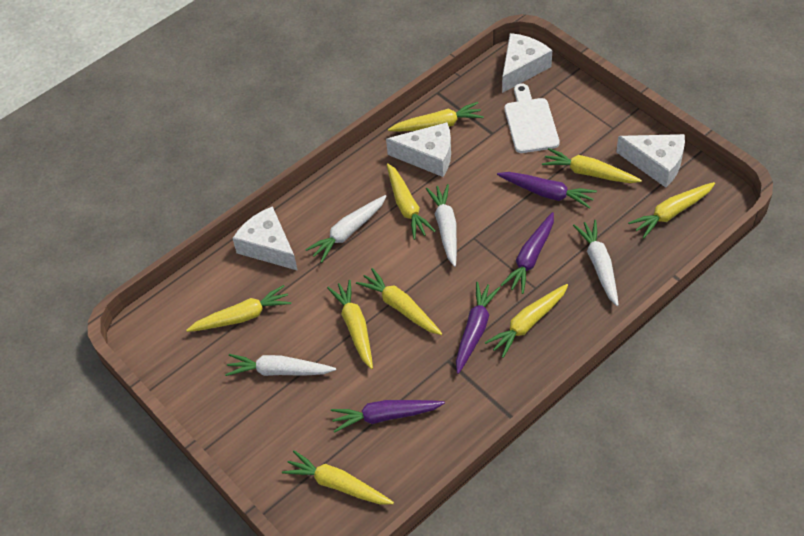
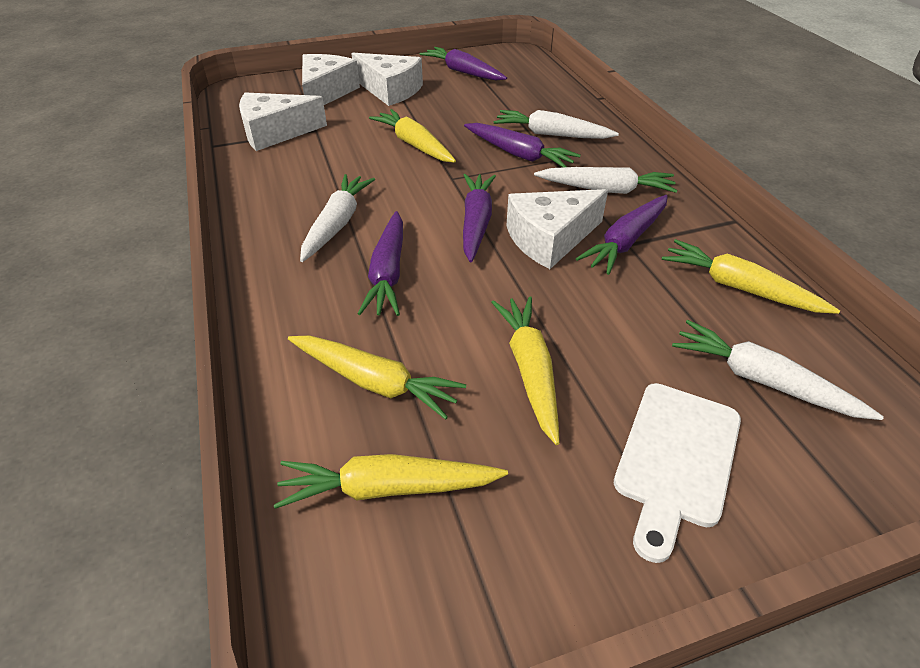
purple carrot: [331,400,445,433] [456,282,500,374] [497,172,597,209] [501,212,554,294] = 4 -> [358,211,403,316] [420,47,507,80] [463,174,496,262] [464,123,581,167] [576,195,668,275] = 5
yellow carrot: [186,285,292,332] [282,450,394,504] [327,280,373,369] [356,268,442,335] [387,163,436,240] [388,102,484,132] [485,284,568,358] [542,148,642,183] [628,182,715,238] = 9 -> [274,454,508,509] [288,335,466,420] [369,109,456,163] [491,296,559,445] [662,239,840,314] = 5

